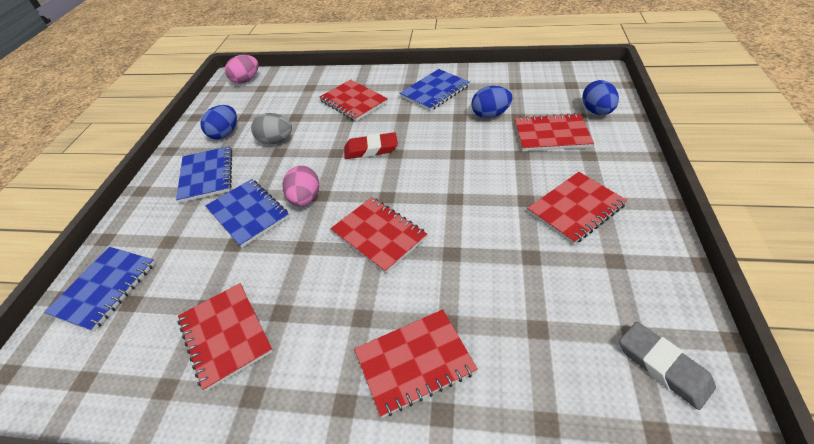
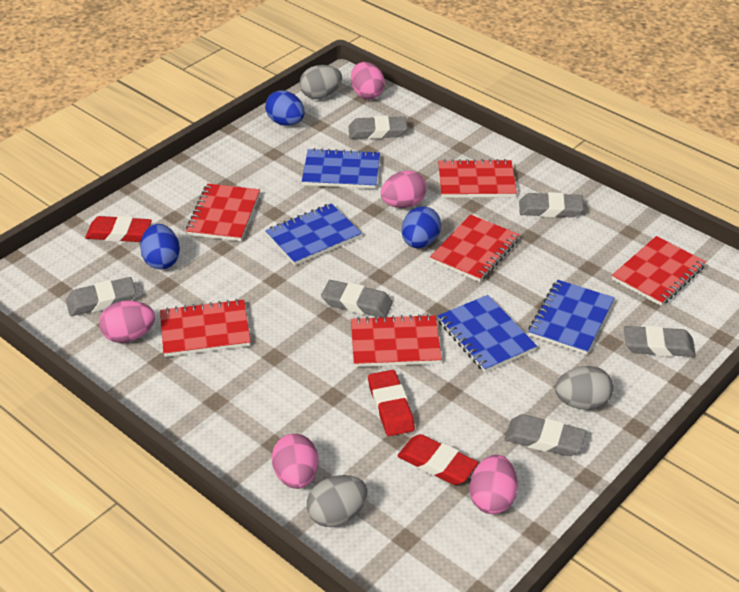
grey egg: [251,113,292,144] = 1 -> [300,65,342,99] [307,475,368,527] [555,366,613,410] = 3
grey eraser: [619,322,716,410] = 1 -> [66,277,136,316] [321,280,393,318] [349,116,407,139] [505,414,586,456] [519,192,584,217] [624,326,696,357] = 6
pink egg: [225,55,259,84] [283,166,319,206] = 2 -> [99,300,155,343] [272,434,318,489] [351,62,385,100] [381,171,427,208] [470,455,518,514] = 5
red eraser: [344,132,398,159] = 1 -> [85,216,152,242] [368,370,415,436] [397,434,478,485] = 3

